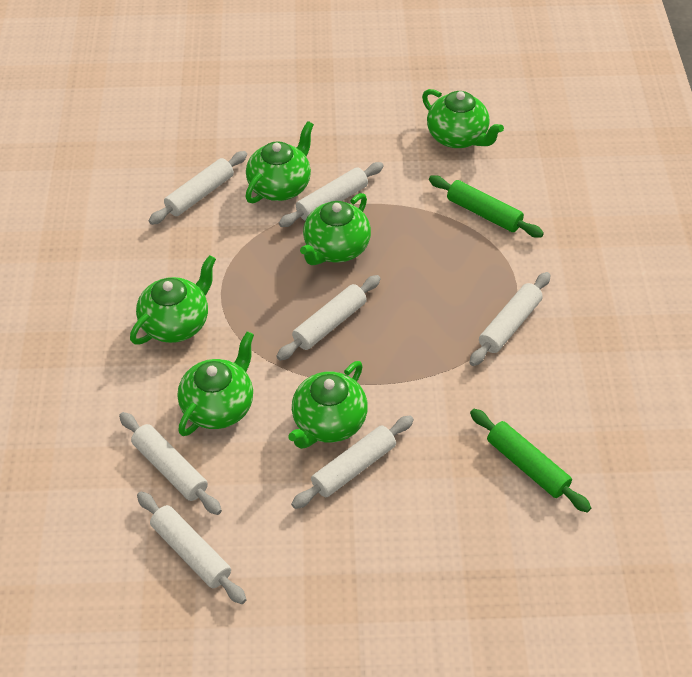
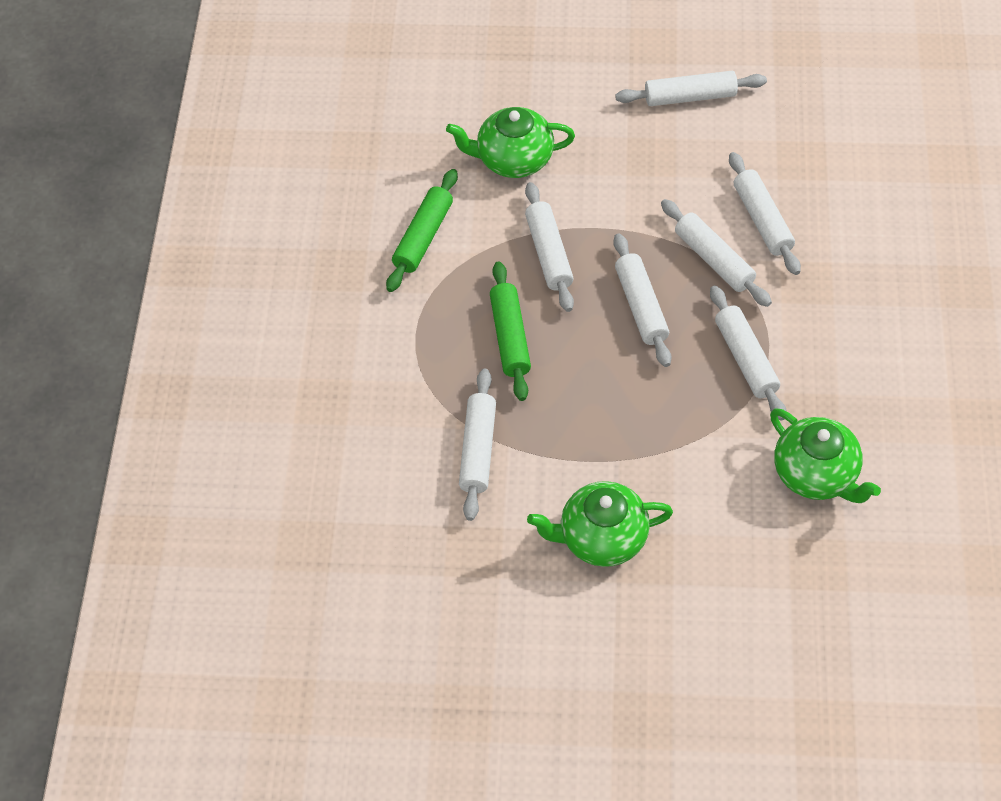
green teapot: [130,255,216,344] [177,331,254,436] [246,121,314,203] [288,361,368,449] [300,193,371,265] [422,89,504,148] = 6 -> [446,107,575,178] [527,481,673,567] [770,408,881,503] = 3

